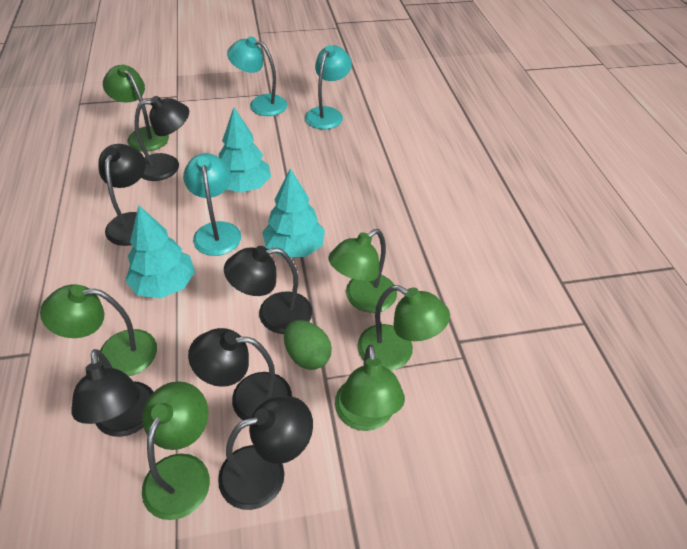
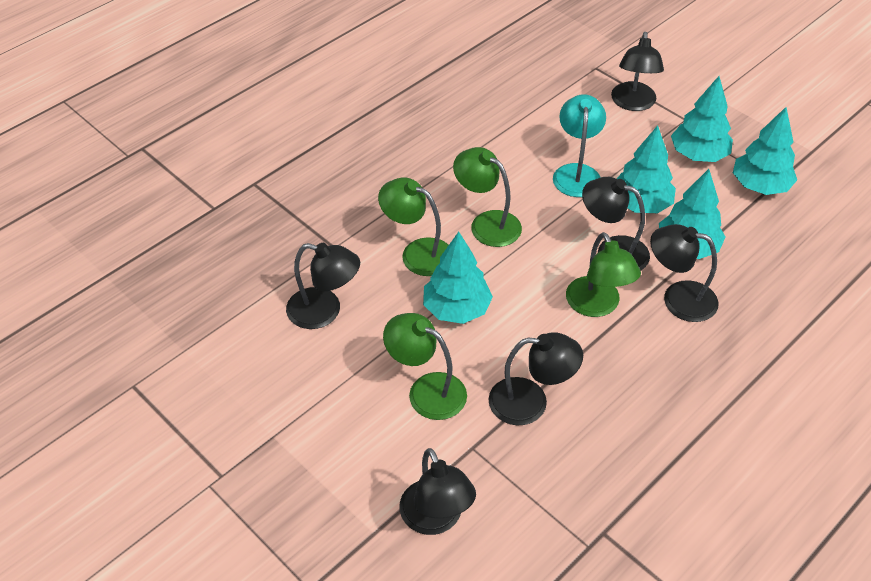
green egg: [284,320,332,370] = 1 -> none = 0
green lamp: [40,284,157,376] [103,65,169,152] [142,381,210,520] [328,229,397,313] [335,345,405,431] [357,285,450,370] = 6 -> [378,178,448,276] [383,313,467,420] [453,147,522,247] [566,232,641,317] = 4
turquoise lamp: [183,153,241,256] [227,36,287,116] [305,45,352,129] = 3 -> [553,94,606,197] = 1
turquoise tree: [125,205,195,299] [219,108,271,193] [262,168,325,258] = 3 -> [423,232,493,324] [617,125,676,213] [659,169,725,259] [671,76,733,162] [733,107,797,195] = 5

